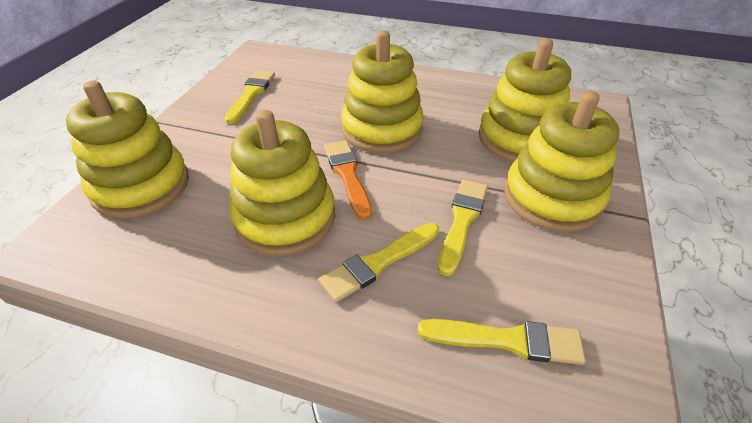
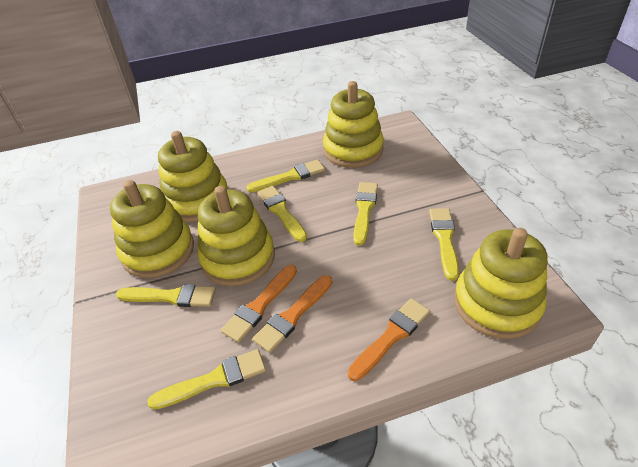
orange brush: [324,140,372,220] = 1 -> [221,265,297,343] [253,275,332,353] [348,298,430,381] = 3
yellow brush: [225,70,275,124] [319,223,439,302] [418,319,586,365] [438,180,488,276] = 4 -> [116,284,216,307] [147,349,266,410] [247,160,325,192] [257,186,307,242] [354,182,378,246] [429,208,459,281] = 6

